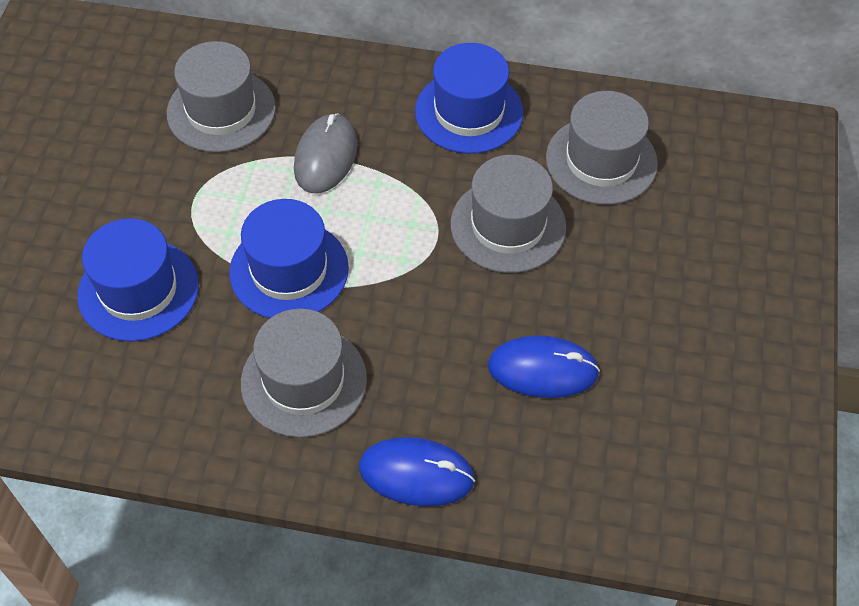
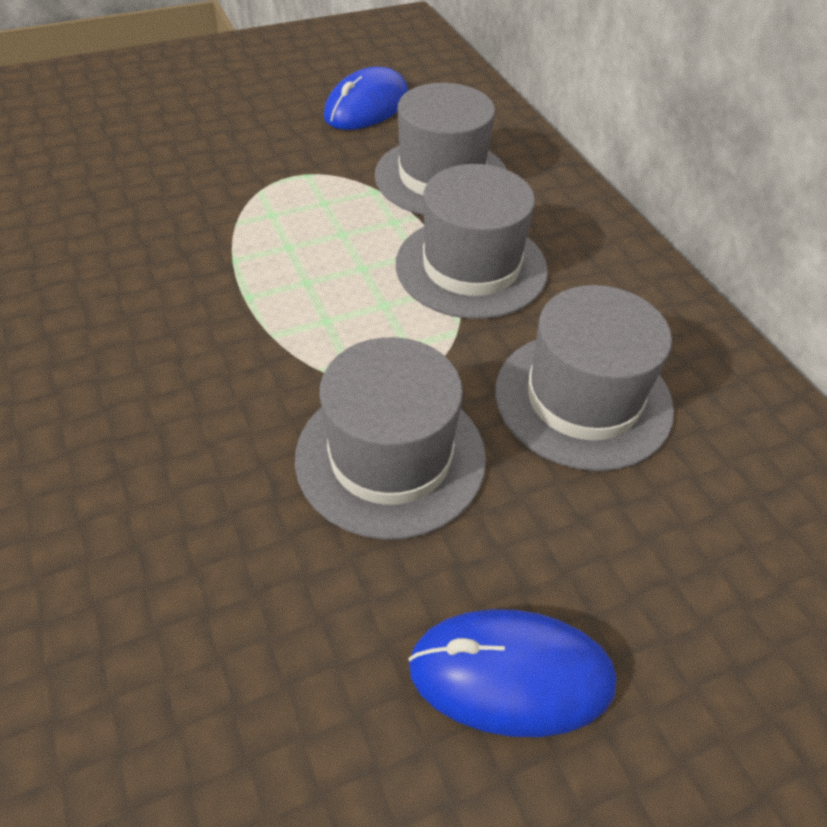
blue hat: [77,218,199,341] [229,199,349,318] [415,43,524,154] = 3 -> none = 0
grey mouse: [294,113,357,193] = 1 -> none = 0

